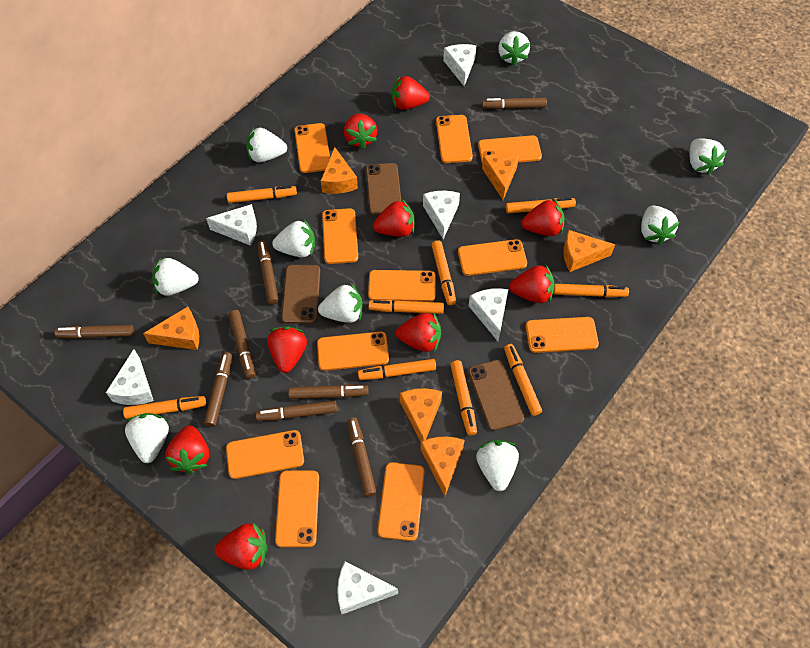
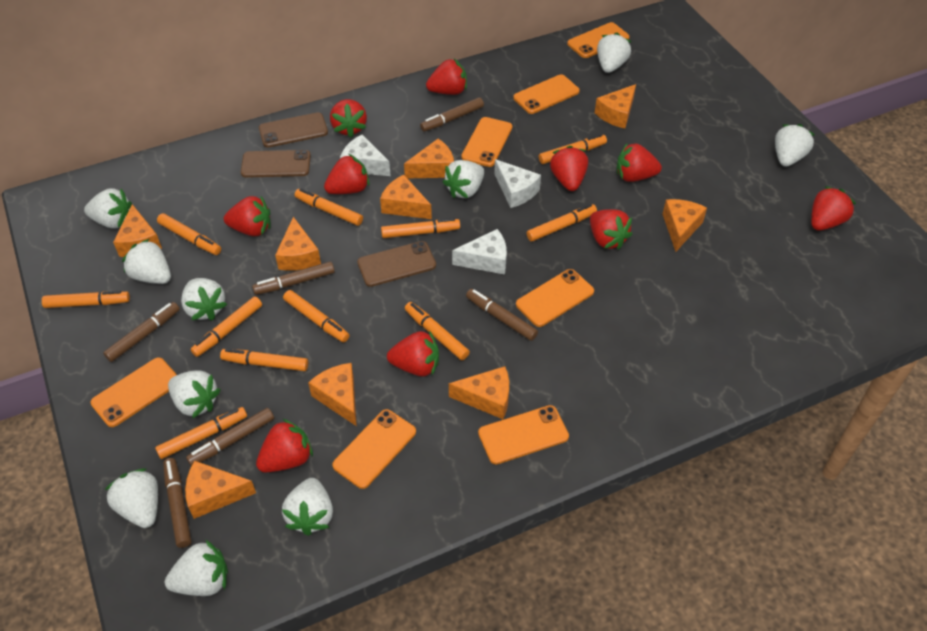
brown marker: [55,325,134,339] [204,352,232,427] [229,310,255,379] [256,400,337,421] [258,240,279,305] [288,384,369,399] [347,417,377,497] [482,98,547,109] = 8 -> [103,302,180,362] [163,458,191,548] [186,408,274,466] [252,261,335,295] [420,97,484,132] [466,289,538,341] = 6
orange cheese: [143,306,199,350] [321,147,358,194] [400,388,442,442] [421,437,465,496] [482,153,519,200] [563,230,615,272] = 6 -> [113,204,162,257] [185,461,256,519] [275,217,321,271] [308,363,357,426] [380,175,432,219] [404,139,454,179] [449,366,509,419] [595,84,636,128] [662,199,707,252] = 9
orange marker: [123,396,206,419] [227,186,297,203] [358,359,436,380] [369,300,444,314] [432,240,456,305] [450,360,477,436] [504,344,542,416] [506,198,576,213] [553,284,629,297] = 9 -> [42,291,130,308] [155,407,247,459] [157,213,221,255] [190,296,262,357] [220,349,308,371] [283,290,350,342] [295,189,363,226] [381,218,460,238] [405,302,470,360] [526,204,597,242] [539,134,607,164] = 11
orange phone: [226,430,304,479] [275,470,319,547] [295,123,330,173] [317,332,389,371] [322,208,358,264] [368,270,436,302] [378,462,425,541] [436,115,473,163] [458,239,527,276] [478,135,542,164] [526,317,599,353] = 11 -> [90,357,177,427] [332,409,416,489] [461,117,512,167] [478,405,569,464] [513,74,580,114] [516,269,594,327] [567,22,630,58] = 7
red strawberry: [165,425,209,474] [214,523,267,570] [267,326,307,373] [344,113,377,149] [373,199,415,237] [392,76,430,110] [396,312,441,352] [509,265,555,303] [521,199,564,236] = 9 -> [224,196,271,236] [256,419,313,473] [324,154,370,194] [330,99,367,138] [387,331,439,377] [426,59,467,95] [550,146,588,191] [590,209,632,250] [617,143,662,182] [811,186,856,231] = 10
white cheese: [106,349,154,405] [206,204,257,246] [337,561,398,614] [423,191,460,239] [443,44,476,86] [469,288,508,341] = 6 -> [340,135,391,176] [452,229,507,275] [494,159,541,208] = 3
white strawberry: [125,413,169,463] [152,257,199,296] [246,127,287,162] [272,220,315,257] [318,284,363,323] [476,440,519,491] [498,31,530,66] [641,206,680,245] [690,139,727,175] = 9 -> [84,188,132,228] [105,468,158,528] [122,239,171,284] [165,540,228,596] [168,371,221,419] [181,278,227,321] [282,478,333,536] [443,160,484,198] [597,33,631,73] [775,124,815,167] = 10

